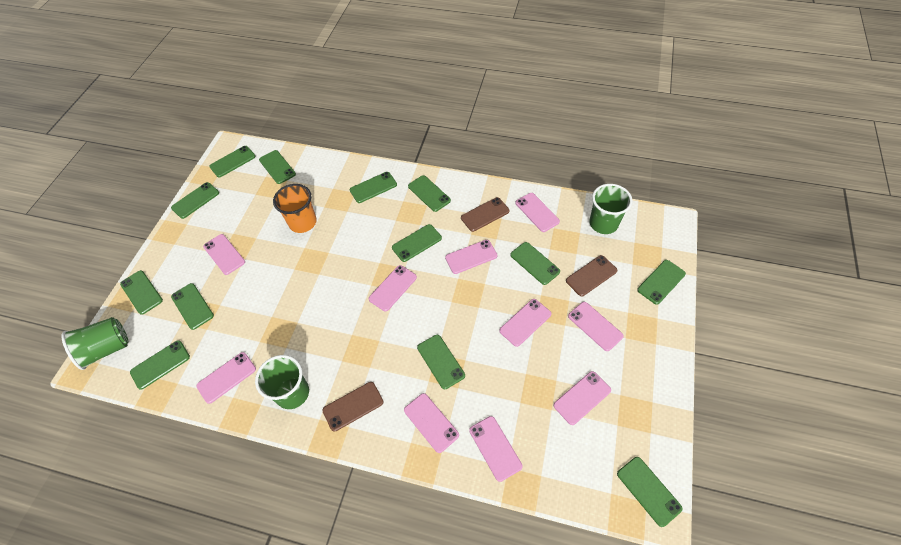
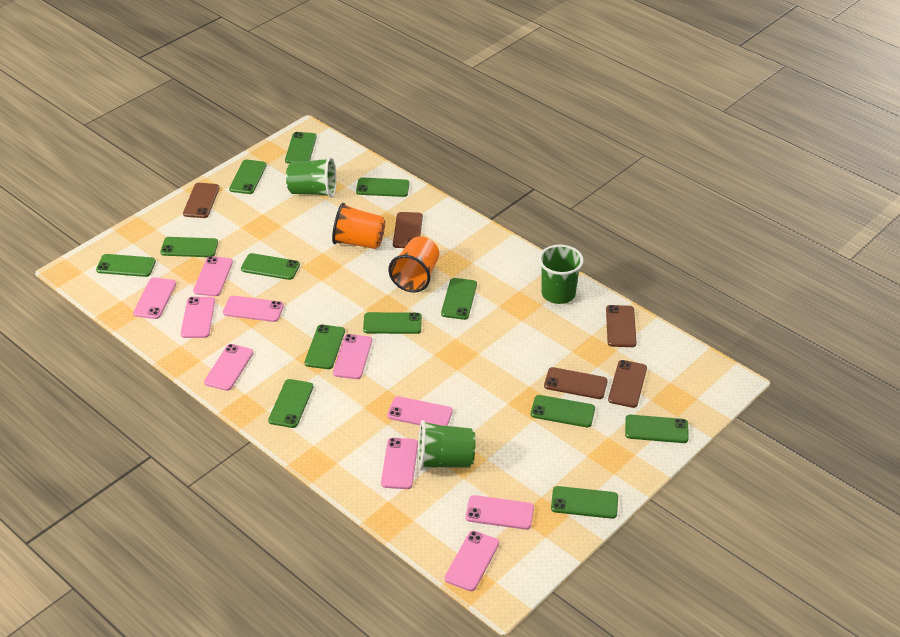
brown phone: [322,382,384,432] [461,197,510,232] [566,255,617,296] = 3 -> [183,183,220,218] [393,212,423,248] [544,367,608,399] [606,305,637,347] [608,360,647,408] = 5
orange cup: [273,184,317,233] = 1 -> [332,203,385,249] [389,236,439,293] = 2

